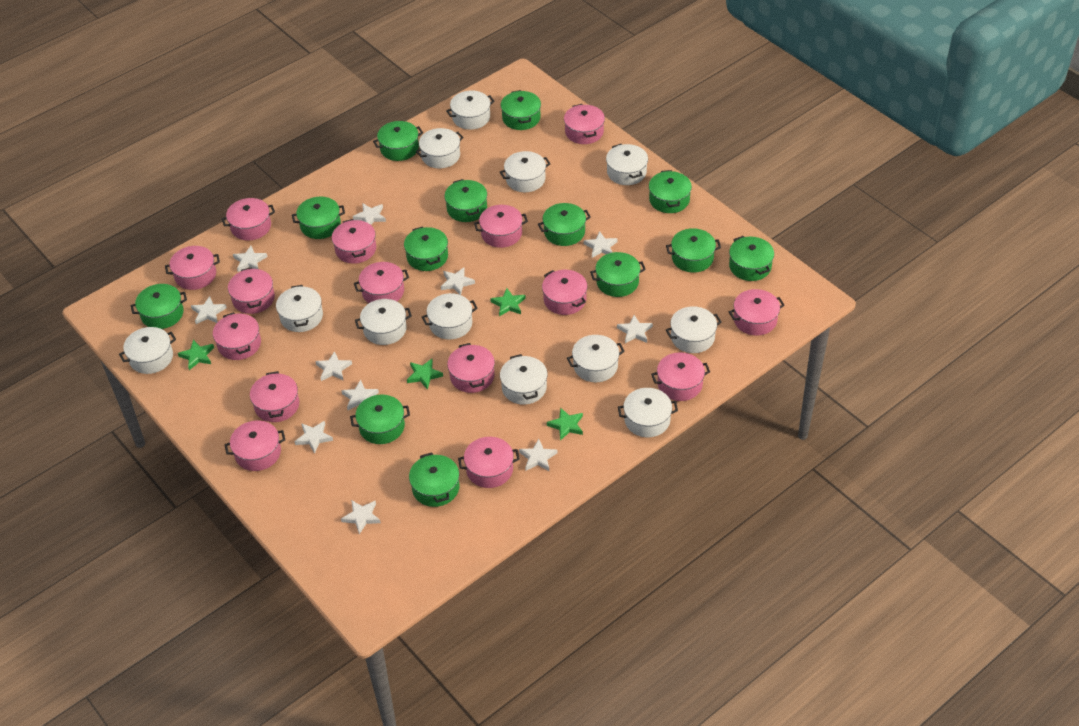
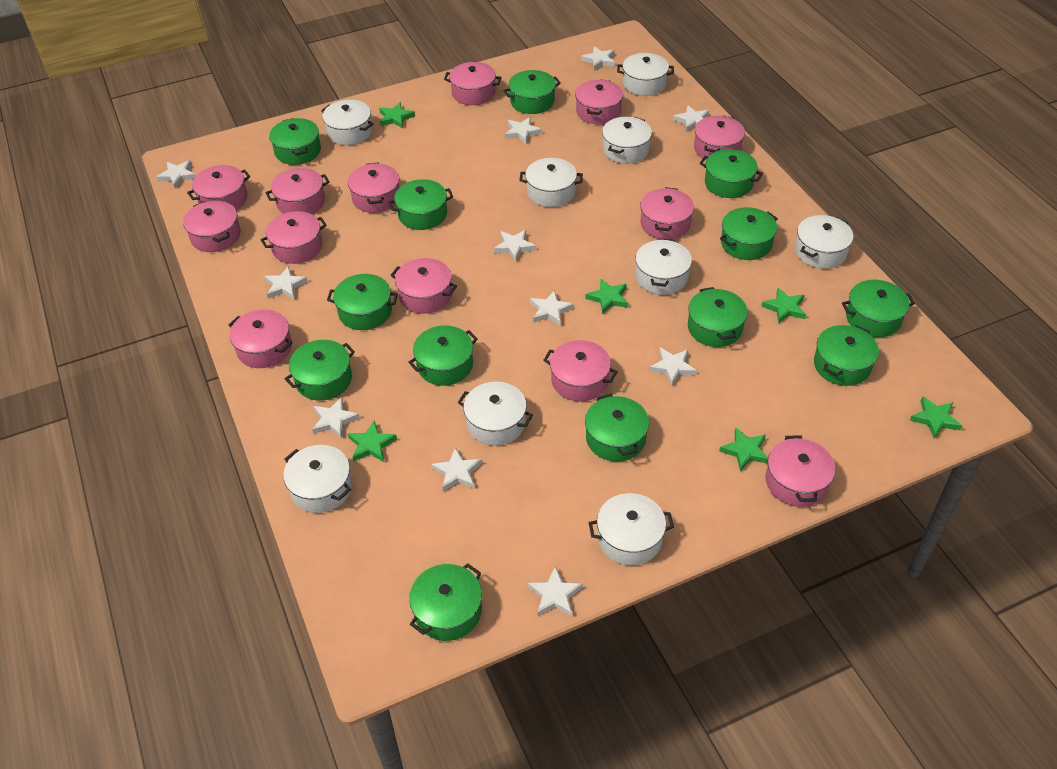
green star: [178,340,214,370] [407,359,443,390] [490,288,526,317] [547,408,583,441] = 4 -> [348,421,397,462] [379,102,415,128] [585,279,628,314] [719,427,768,472] [761,288,806,323] [910,396,962,438] = 6
pink pot: [165,246,220,290] [213,312,261,360] [222,198,275,240] [224,421,285,471] [228,267,275,314] [250,371,299,422] [332,219,376,264] [354,262,409,303] [447,343,495,393] [458,437,520,488] [474,205,528,248] [542,270,588,315] [564,104,605,144] [651,353,710,401] [729,289,785,336] = 15 -> [183,201,241,252] [187,165,250,210] [229,309,292,368] [260,211,327,264] [265,168,329,214] [348,163,399,213] [390,258,457,314] [444,62,502,105] [543,340,618,402] [575,79,623,124] [640,187,694,240] [694,115,745,160] [765,435,835,507] = 13
white pot: [119,327,176,374] [276,285,323,332] [355,299,412,345] [416,128,464,168] [422,293,478,340] [446,91,495,130] [500,151,550,192] [500,354,547,405] [567,335,625,382] [606,144,648,185] [618,388,678,437] [666,306,722,353] = 12 -> [283,445,352,513] [321,100,374,145] [458,382,533,446] [519,158,583,207] [589,493,674,565] [602,117,652,164] [617,53,674,96] [635,238,692,295] [795,215,854,269] = 9

